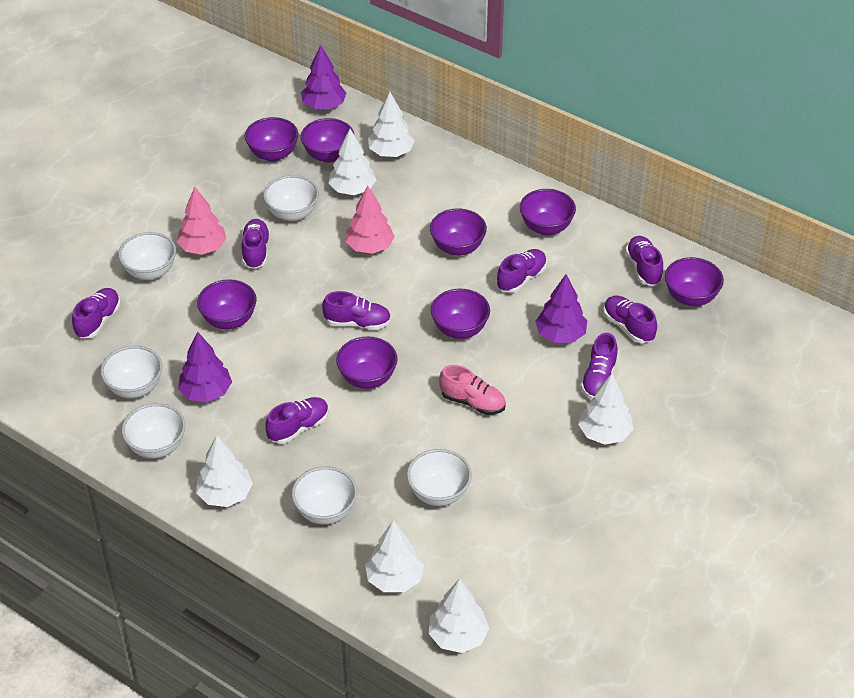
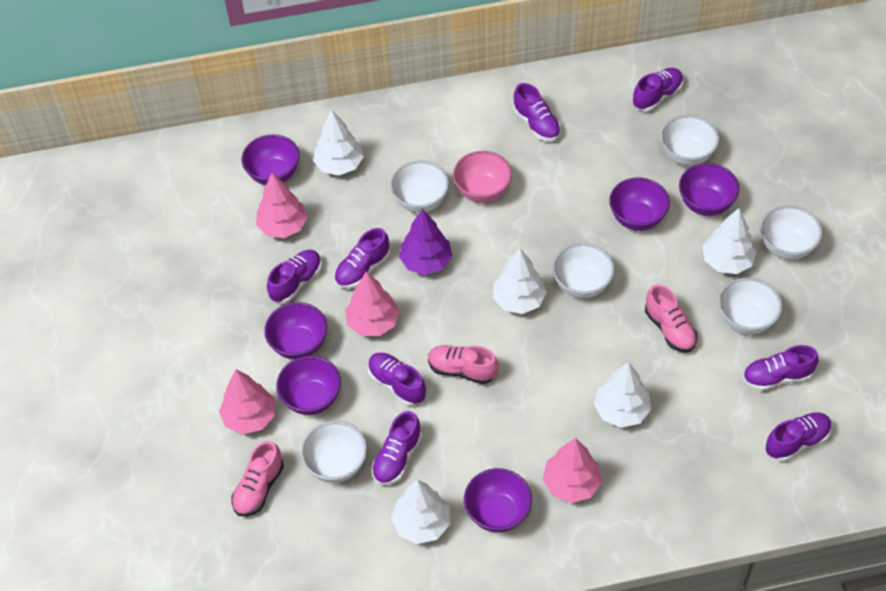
pink bowl: none = 0 -> [453,151,512,203] = 1
pink shoe: [439,365,506,415] = 1 -> [231,441,284,517] [428,345,499,384] [645,284,697,352] = 3
pink tree: [177,187,227,255] [345,186,395,254] = 2 -> [219,369,275,435] [256,173,308,238] [345,272,400,336] [543,438,602,503] = 4
purple bowl: [197,279,256,329] [245,117,298,162] [301,118,354,163] [336,336,398,389] [430,208,487,256] [431,289,490,339] [520,189,576,235] [665,257,724,306] = 8 -> [241,134,300,185] [264,302,327,360] [276,356,341,415] [464,468,532,533] [609,178,670,231] [679,163,739,216] = 6
purple tree: [178,331,232,402] [301,45,346,109] [535,274,587,343] = 3 -> [399,209,452,275] = 1
white tree: [196,435,253,507] [329,129,376,195] [365,520,424,592] [368,92,415,157] [429,579,489,653] [578,373,633,445] = 6 -> [313,110,364,175] [391,480,450,544] [493,248,547,314] [594,362,651,428] [702,208,757,274] = 5

